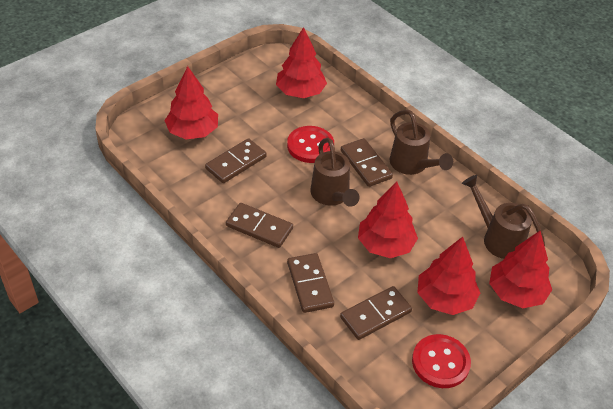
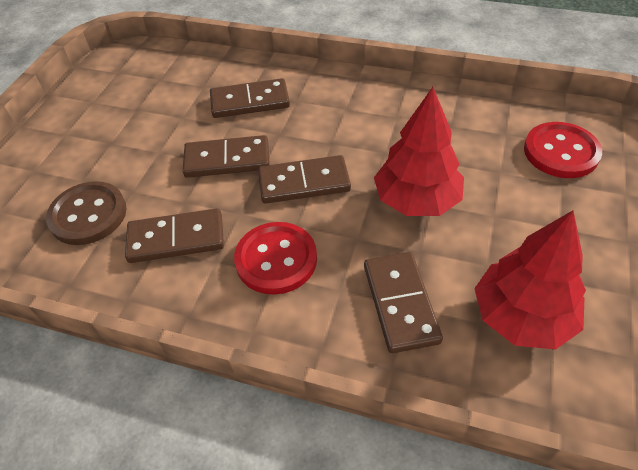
brown button: none = 0 -> [46,181,127,245] = 1
brown watering can: [310,138,359,207] [390,110,453,175] [462,175,545,259] = 3 -> none = 0
red tree: [164,66,218,139] [276,27,327,98] [358,181,418,258] [417,237,480,315] [489,231,552,308] = 5 -> [374,87,464,216] [474,211,586,350] = 2

